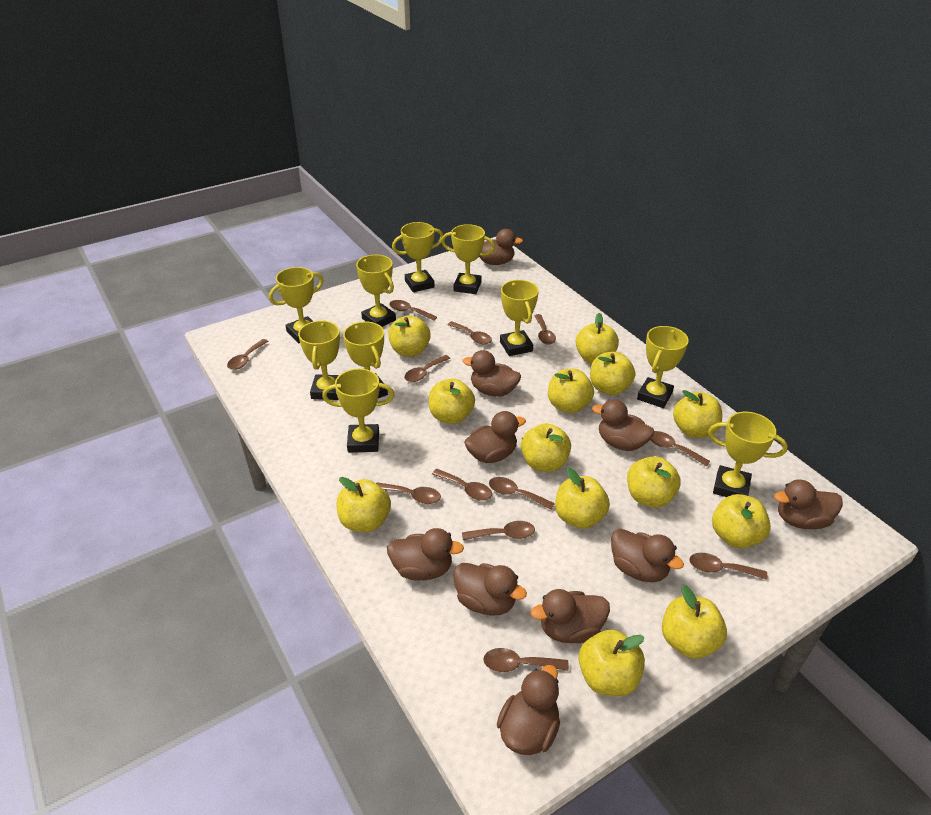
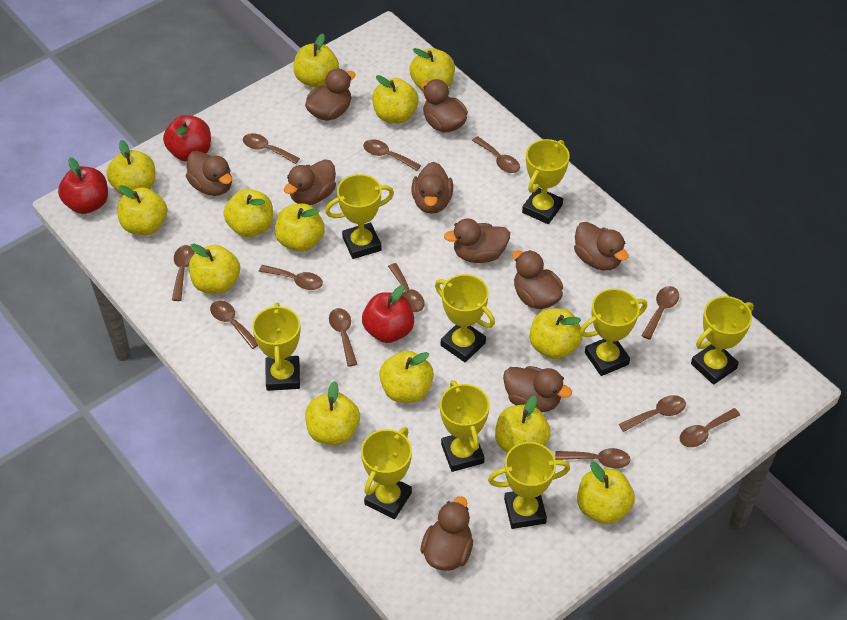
red apple: none = 0 -> [58,157,108,214] [163,115,211,162] [362,285,414,343] = 3
yellow trophy: [269,267,323,343] [298,320,340,400] [322,369,395,453] [343,322,388,398] [356,255,396,327] [392,222,443,292] [441,224,495,294] [500,280,539,356] [637,326,689,408] [708,412,788,497] = 10 -> [252,302,301,391] [325,174,394,259] [361,427,412,519] [435,274,495,362] [440,380,490,472] [488,442,570,529] [522,139,570,224] [580,289,647,376] [691,296,754,385] = 9

